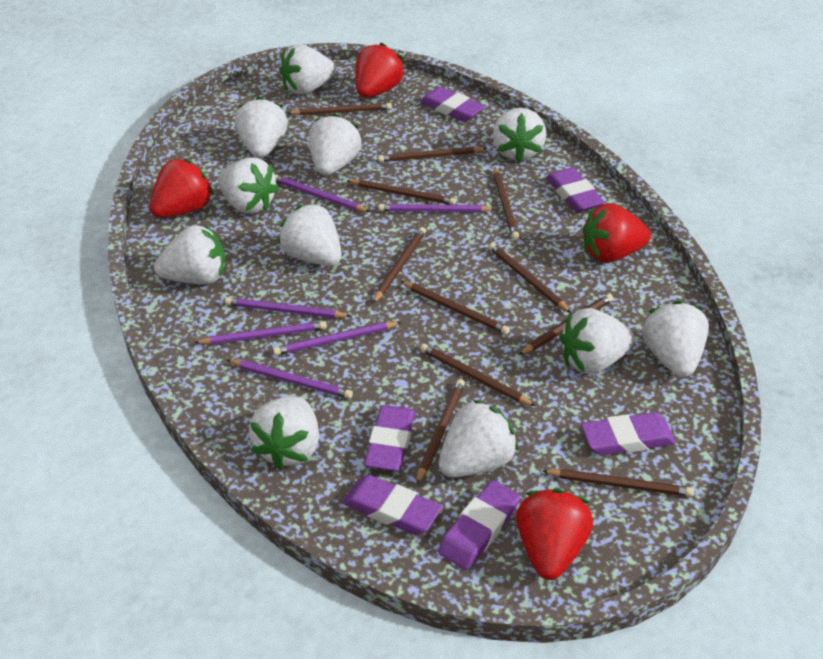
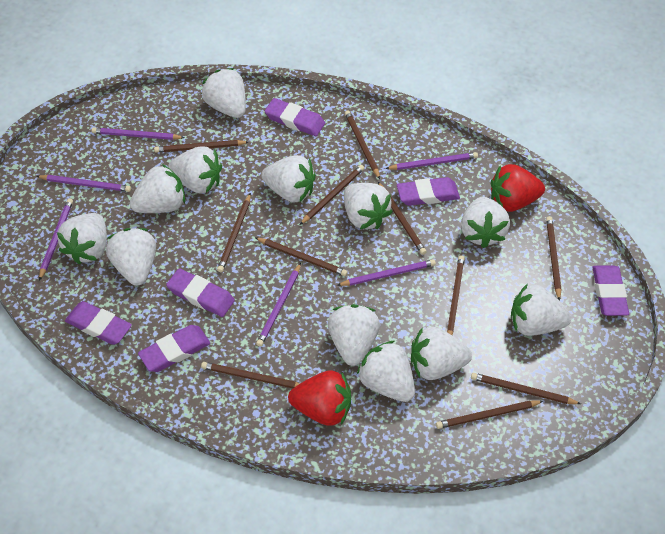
red strawberry: [149,159,214,218] [356,42,404,98] [516,489,593,580] [582,203,651,263] = 4 -> [288,371,351,426] [491,164,545,212] = 2
white strawberry: [154,225,225,284] [218,157,279,214] [235,97,288,158] [249,396,319,470] [278,204,342,266] [279,44,336,95] [309,114,361,175] [439,399,518,478] [493,108,546,162] [559,308,635,374] [642,301,709,377] = 11 -> [57,213,107,264] [106,228,156,286] [130,164,185,213] [168,146,222,194] [201,68,246,118] [261,155,316,202] [328,304,380,366] [344,183,393,229] [357,341,415,402] [411,327,472,380] [461,197,510,248] [511,284,571,336] = 12

